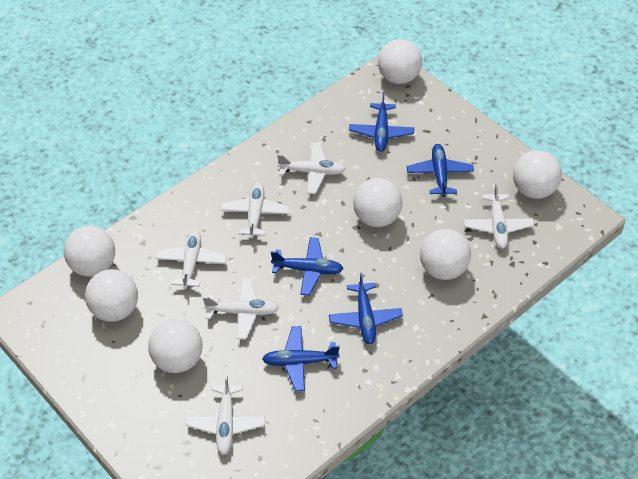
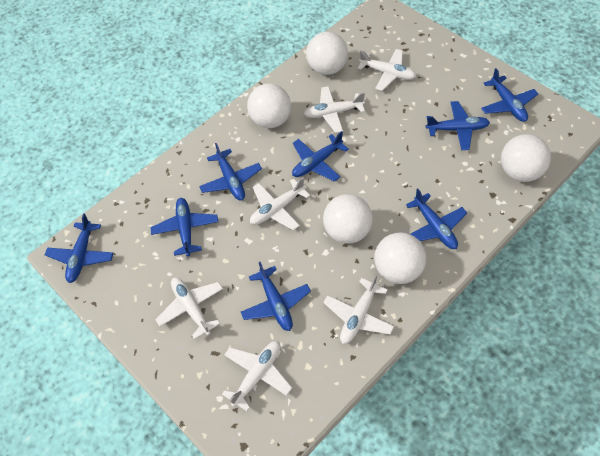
blue plane: [262,326,340,391] [271,237,344,296] [329,273,403,345] [349,93,414,152] [407,144,474,197] = 5 -> [45,214,113,283] [151,198,218,256] [199,143,262,200] [241,262,311,331] [292,131,349,182] [406,189,467,249] [426,101,490,150] [481,68,538,122] = 8
white ball: [64,226,115,277] [85,269,138,322] [148,319,203,373] [353,178,402,227] [378,39,422,84] [420,229,471,280] [513,150,562,199] = 7 -> [247,84,291,128] [306,32,348,75] [323,194,373,244] [374,233,426,284] [501,134,551,182] = 5

